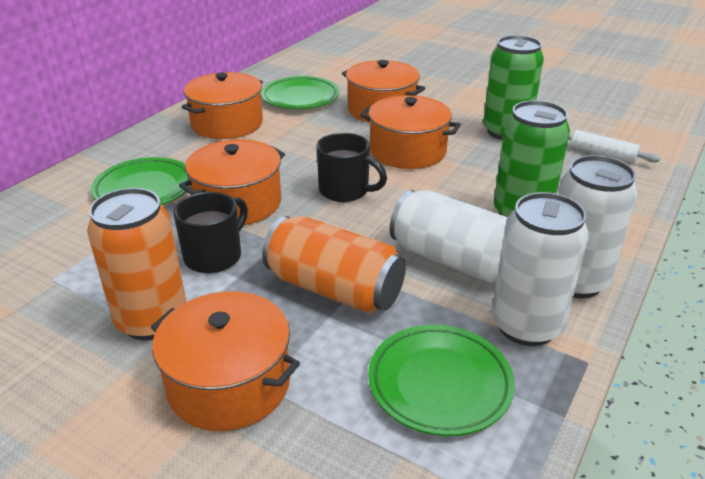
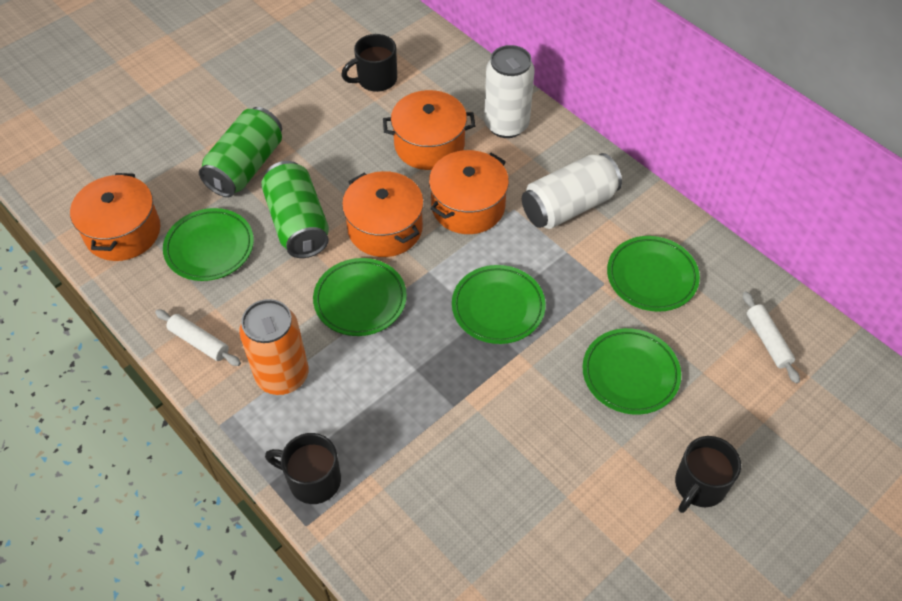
black mug: [173,192,248,273] [316,133,387,202] = 2 -> [265,433,341,504] [341,34,397,92] [675,436,741,513] = 3
green plate: [91,157,191,205] [261,76,339,109] [368,325,515,436] = 3 -> [163,208,254,281] [313,258,407,336] [452,265,546,344] [583,328,681,415] [607,236,700,312] = 5
orange can: [87,188,186,341] [262,216,406,313] = 2 -> [239,299,309,395] = 1
orange pot: [151,291,300,431] [179,139,285,225] [182,72,263,139] [342,60,425,123] [360,95,461,169] = 5 -> [70,173,160,261] [342,171,424,257] [383,90,475,170] [429,150,509,234] = 4
white can: [390,190,508,284] [491,192,589,346] [558,155,637,298] = 3 -> [484,45,535,138] [522,153,622,229] = 2
white rolling pin: [568,130,661,163] = 1 -> [155,309,241,366] [743,291,800,383] = 2

